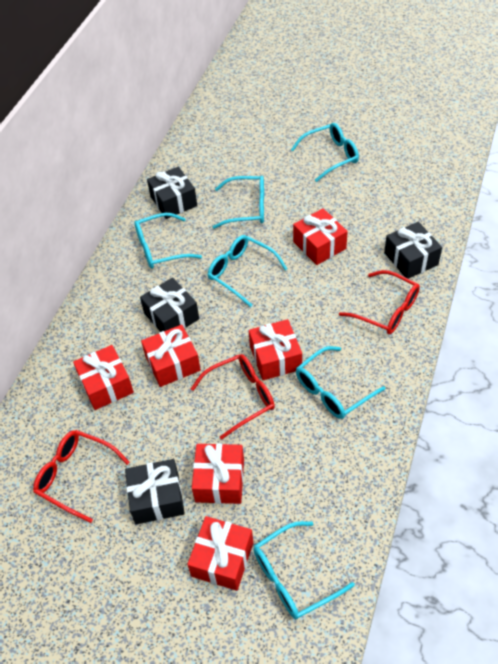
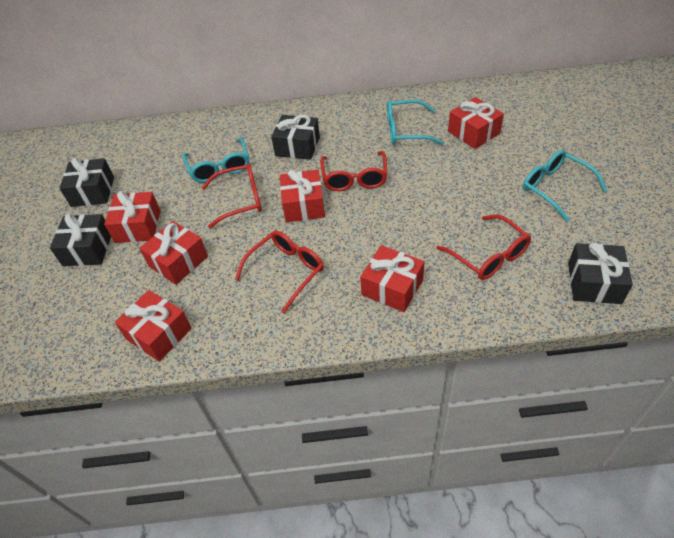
red glasses: [33,430,130,523] [191,354,275,440] [339,270,420,334] = 3 -> [202,163,262,228] [235,231,324,313] [320,151,388,191] [436,215,531,280] = 4
turquoise glasses: [134,213,202,269] [208,235,287,307] [213,176,264,229] [254,521,355,619] [291,123,359,182] [296,346,386,419] = 6 -> [182,138,249,183] [387,100,443,145] [523,150,607,222] = 3

